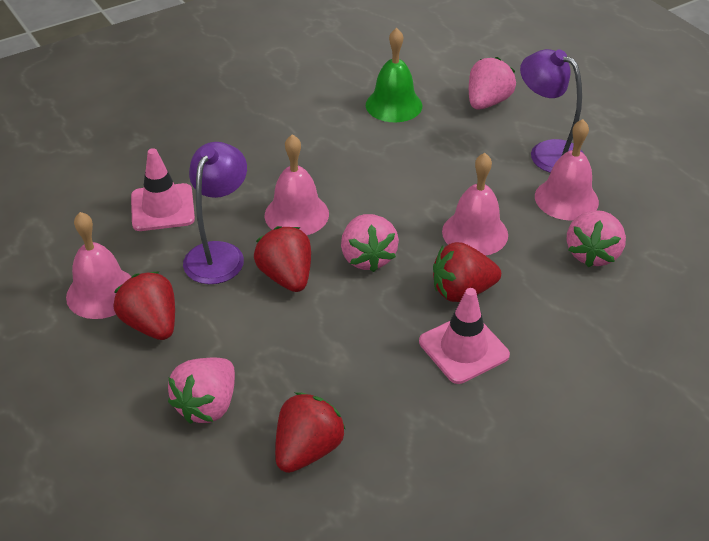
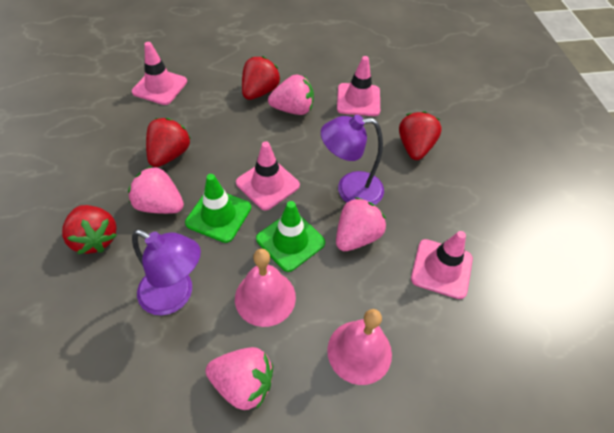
green bell: [366,28,422,122] = 1 -> none = 0
green traffic cone: none = 0 -> [185,174,251,243] [256,201,325,272] = 2
pink bell: [66,212,132,319] [264,134,329,235] [442,153,508,256] [535,119,599,221] = 4 -> [235,249,296,327] [327,309,392,385] = 2
pink traffic cone: [131,148,195,231] [419,288,510,384] = 2 -> [132,42,187,105] [236,141,300,210] [337,56,380,116] [411,231,473,299] = 4

